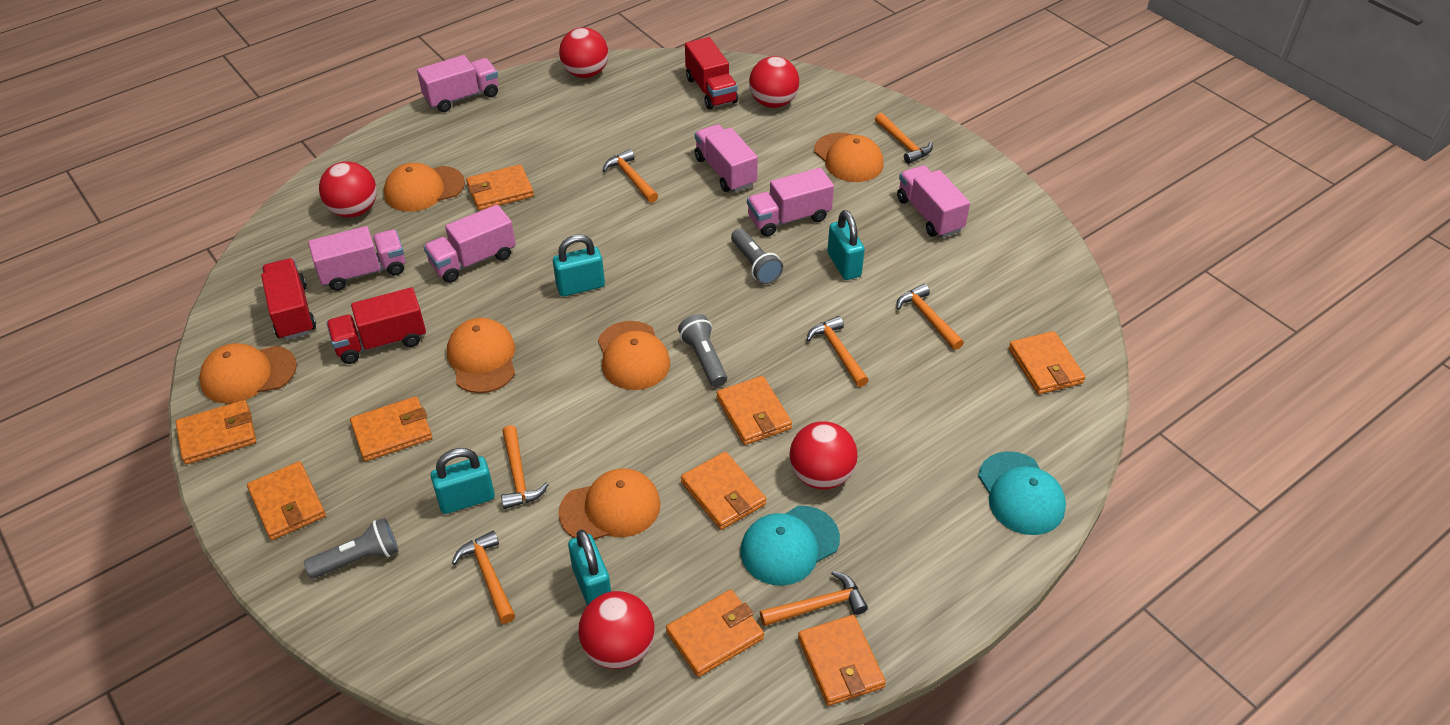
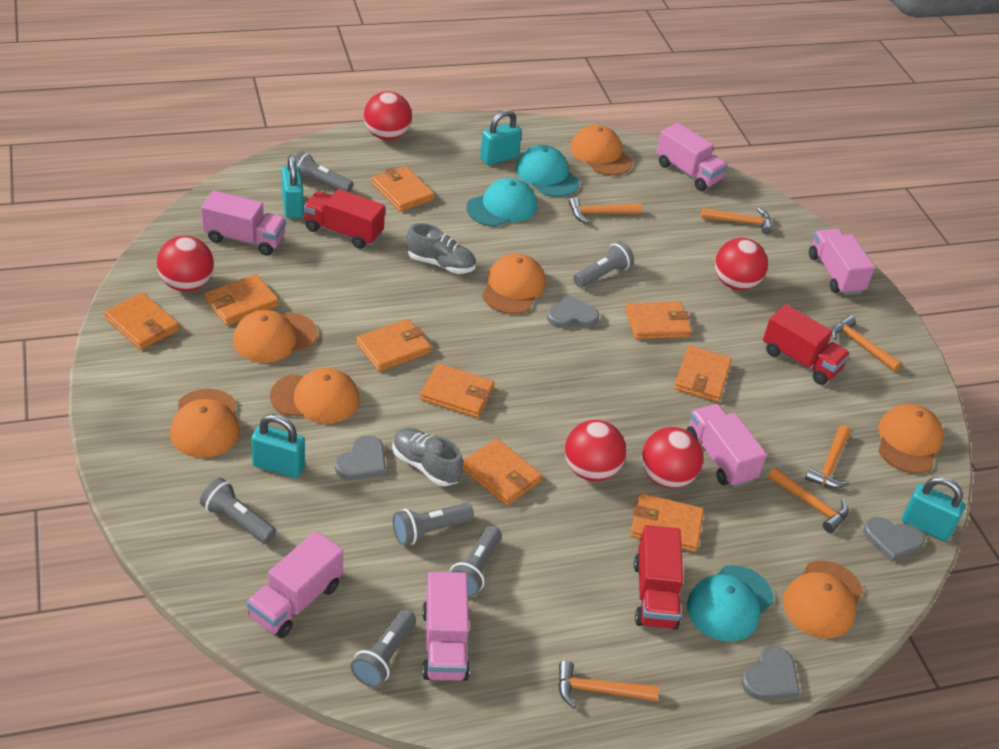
grey flashlight: [304,518,399,579] [678,314,727,387] [731,228,783,284] = 3 -> [200,478,276,544] [295,151,353,192] [350,609,416,687] [392,503,474,545] [450,526,502,597] [573,241,634,288] = 6
grey heart: none = 0 -> [335,435,386,480] [547,294,599,328] [741,646,800,700] [863,517,925,562] = 4
grey shoe: none = 0 -> [392,428,463,486] [406,223,476,274] = 2
orange cap: [199,343,297,403] [384,163,465,212] [447,318,515,393] [558,468,661,540] [598,321,670,390] [814,133,884,182] = 6 -> [170,389,240,458] [233,310,318,363] [270,368,359,424] [482,254,546,314] [570,125,632,175] [783,561,863,638] [878,404,943,473] = 7
orange hammer: [452,531,515,624] [501,425,549,509] [603,149,658,203] [760,571,868,626] [806,316,869,387] [875,113,933,164] [896,284,964,350] = 7 -> [558,660,659,708] [569,197,642,224] [701,208,773,235] [768,467,849,533] [805,425,850,489] [832,315,902,372] = 6
turquoise cap: [740,506,840,586] [978,451,1066,535] = 2 -> [466,178,537,227] [516,145,579,197] [687,565,774,642] = 3

